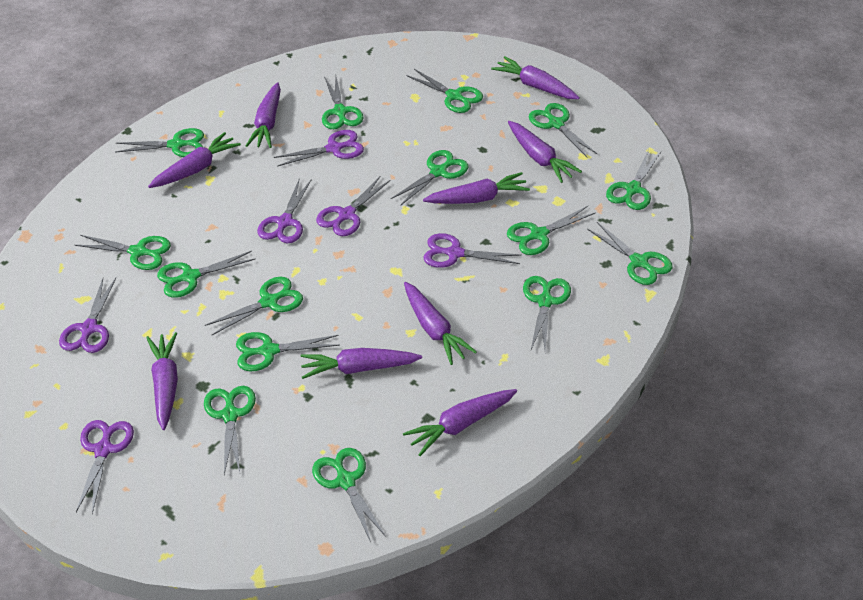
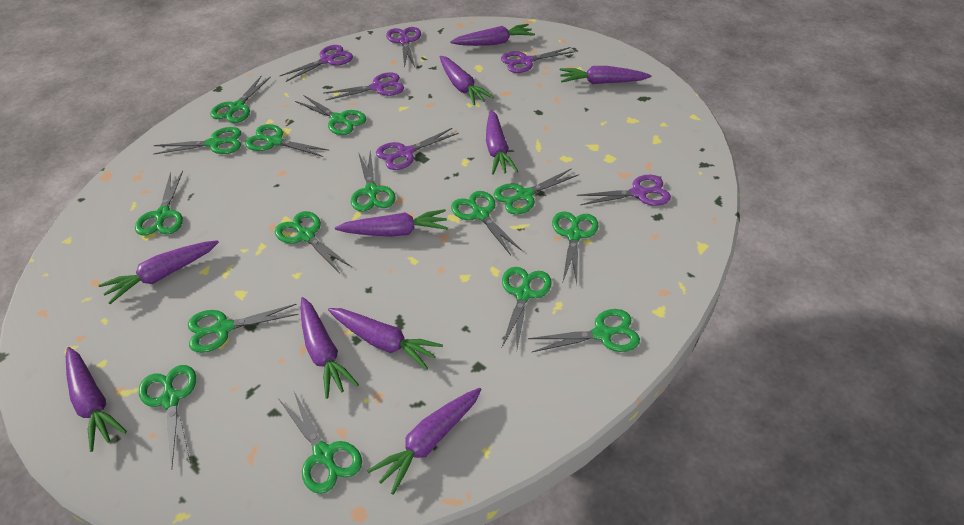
purple carrot: [146,332,178,430] [148,132,241,188] [246,82,281,148] [300,348,422,379] [403,389,517,456] [404,282,477,365] [423,172,530,204] [491,56,580,99] [508,121,582,183] = 9 -> [66,347,127,452] [99,240,219,304] [300,297,359,399] [328,308,443,370] [335,209,448,237] [367,388,482,495] [440,56,494,105] [450,24,535,46] [486,110,518,175] [560,66,651,84] = 10

